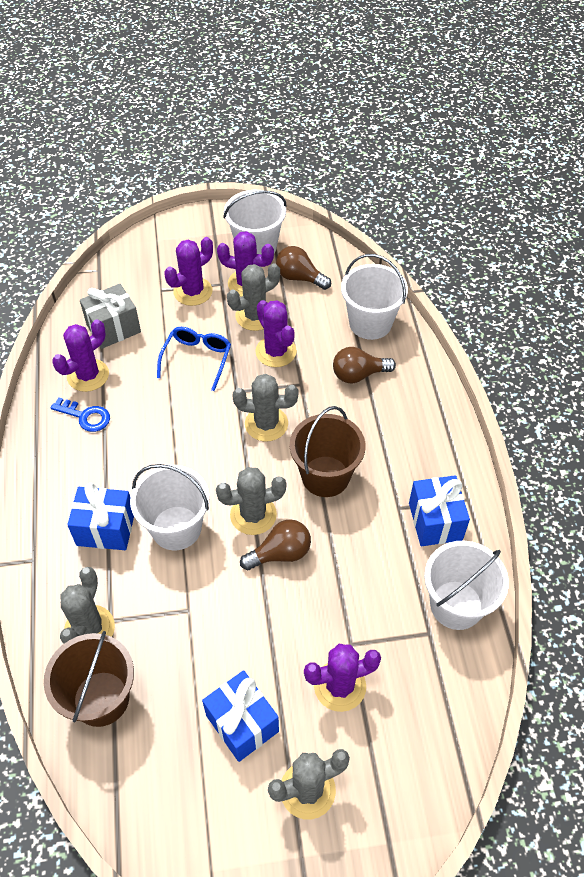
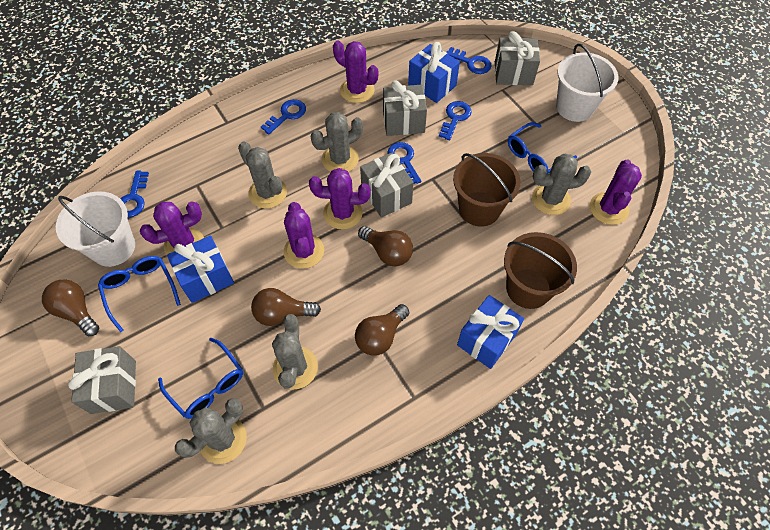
blue glasses: [157,327,231,391] = 1 -> [98,256,181,332] [158,338,243,419] [508,122,577,173] = 3
blue key: [51,397,110,432] = 1 -> [120,171,149,217] [261,99,306,134] [387,142,421,184] [439,101,472,140] [446,47,491,74] = 5
brown light bulb: [240,519,311,570] [276,246,331,290] [333,347,396,383] = 3 -> [42,279,99,336] [251,288,321,326] [355,304,409,356] [358,226,413,266] = 4
grey gift: [80,284,141,349] = 1 -> [68,346,136,414] [360,153,414,218] [383,80,427,136] [495,31,540,85] = 4
white bucket: [130,464,210,550] [223,190,287,254] [341,254,408,340] [424,541,509,630] = 4 -> [56,191,135,267] [556,43,618,122] = 2

